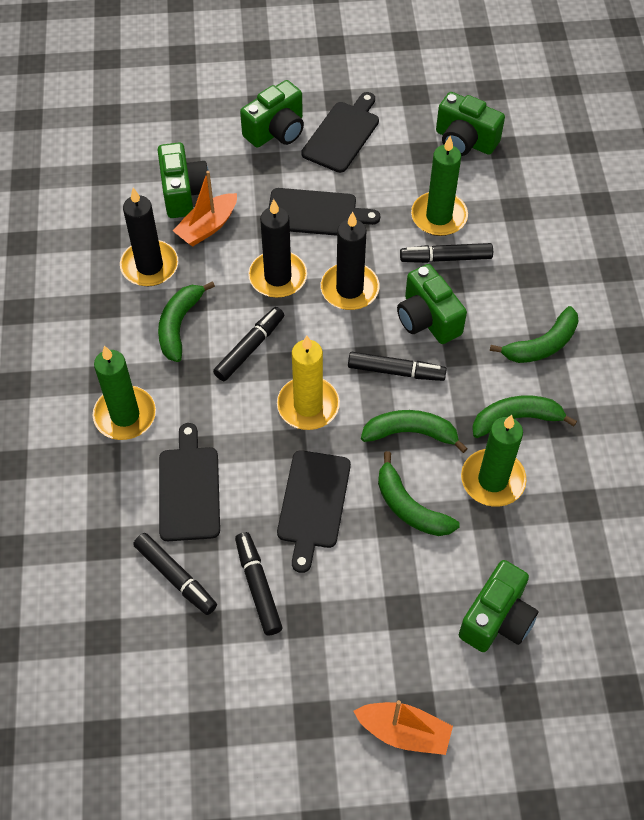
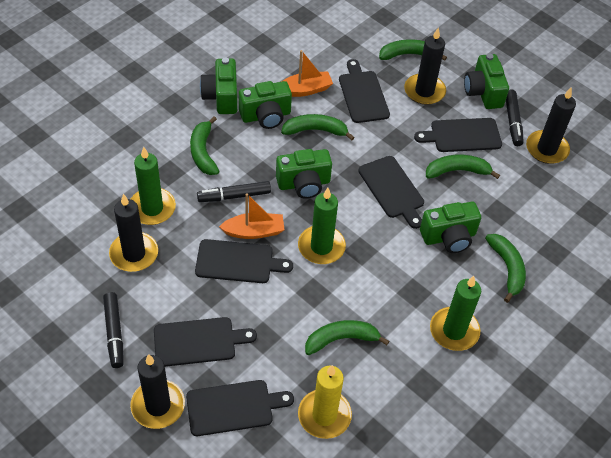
black candle: [120,188,178,286] [248,199,307,298] [321,212,380,310] = 3 -> [109,194,158,272] [130,354,185,429] [404,27,446,105] [526,87,576,164] = 4
black cutting board: [159,423,220,541] [269,188,380,236] [277,450,351,573] [301,92,379,173] = 4 -> [154,317,257,367] [186,380,294,436] [195,239,293,283] [339,59,390,123] [358,156,424,229] [414,118,502,152] = 6
black marker: [133,533,217,615] [213,307,284,381] [235,532,283,636] [348,352,447,381] [400,243,493,263] = 5 -> [103,292,124,368] [197,181,271,202] [506,89,524,146] = 3
green banana: [158,281,215,362] [361,410,468,453] [378,451,460,536] [472,396,577,438] [490,306,579,363] = 5 -> [190,116,220,175] [281,114,355,140] [305,320,389,355] [379,39,447,61] [426,155,500,179] [485,234,526,303] = 6

